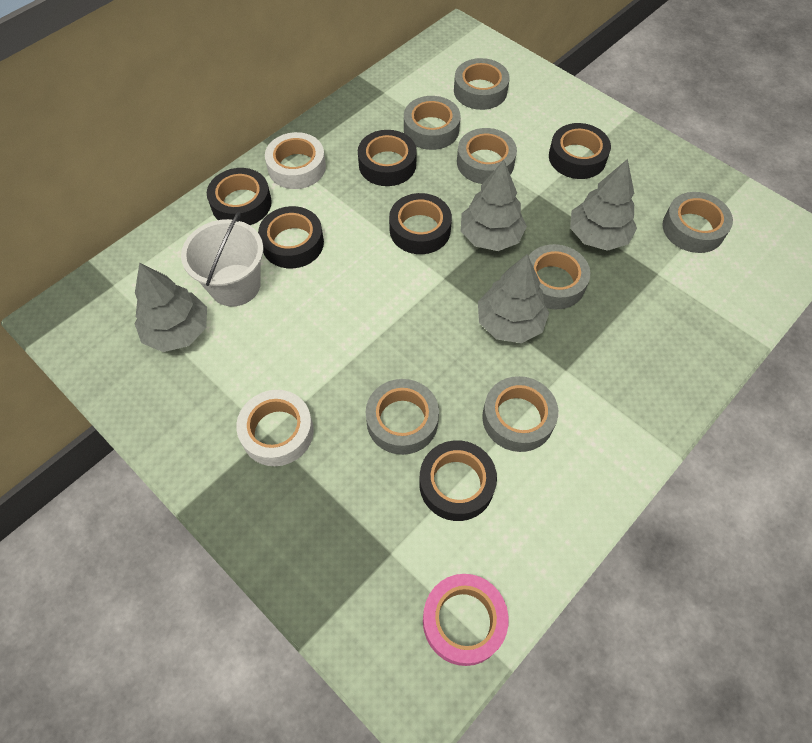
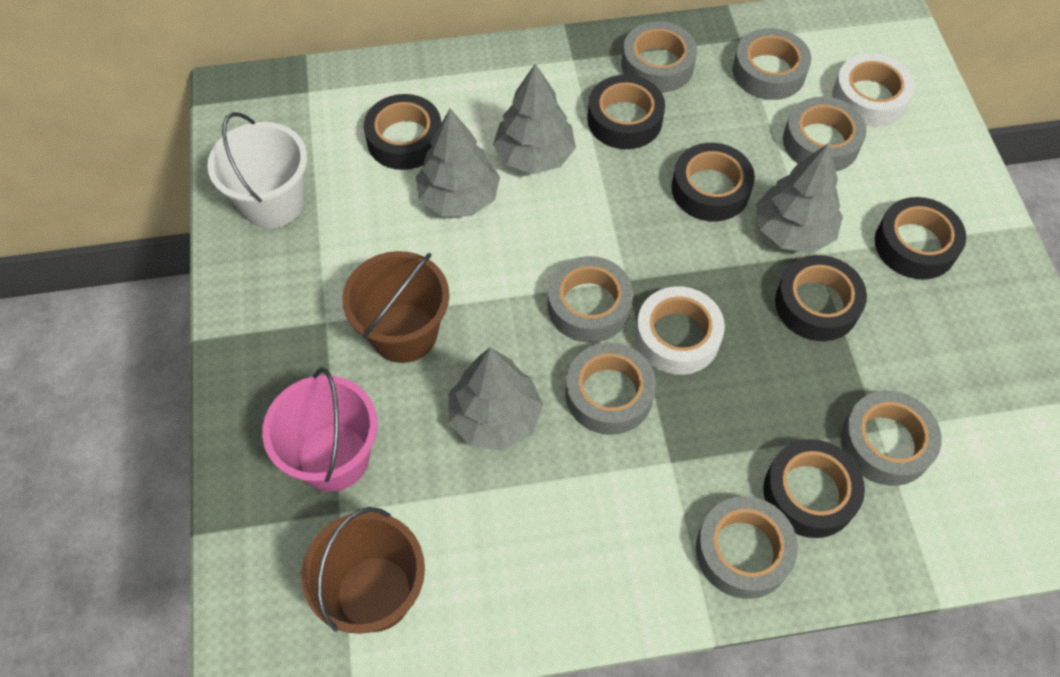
brown bucket: none = 0 -> [301,507,425,634] [342,251,449,363] = 2
pink bucket: none = 0 -> [262,368,378,492] = 1
pink tape: [423,574,509,666] = 1 -> none = 0

